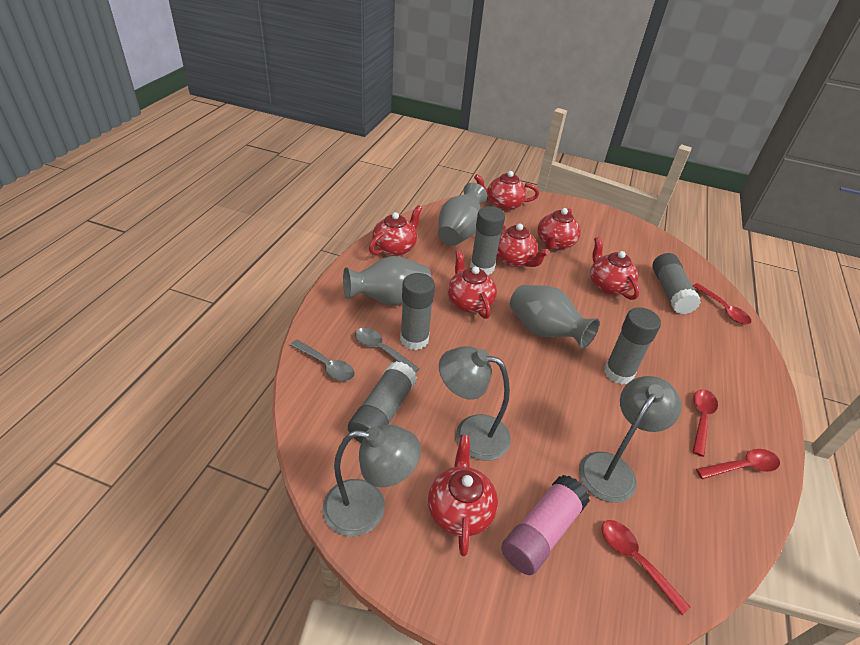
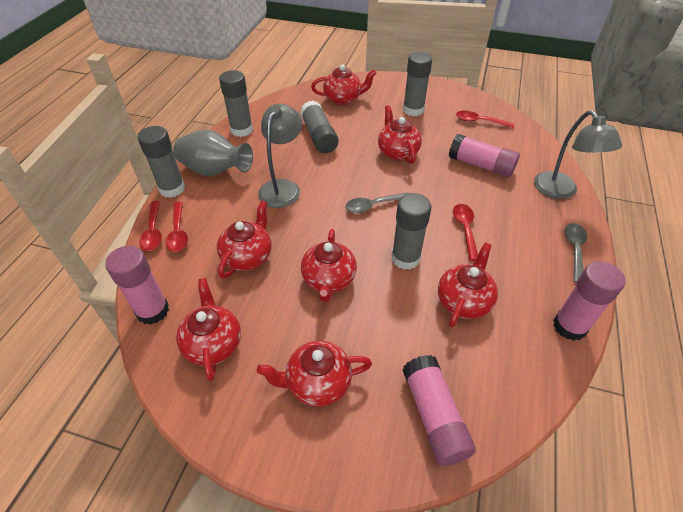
grey lamp: [322,424,421,537] [439,346,511,461] [579,376,681,503] = 3 -> [258,103,302,208] [534,110,622,199] = 2
grey vase: [343,256,431,306] [438,183,487,246] [510,285,599,349] = 3 -> [173,130,253,176] = 1
pink glue stick: [501,475,590,575] = 1 -> [105,246,169,325] [402,355,476,466] [449,134,520,177] [553,261,625,341] = 4

